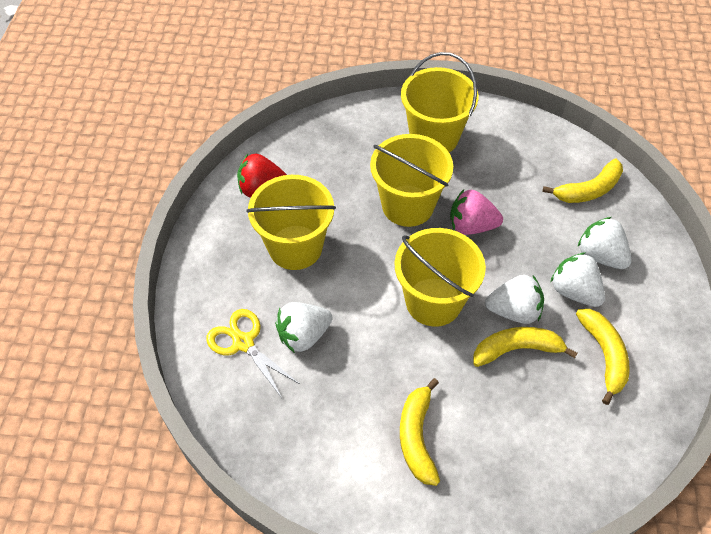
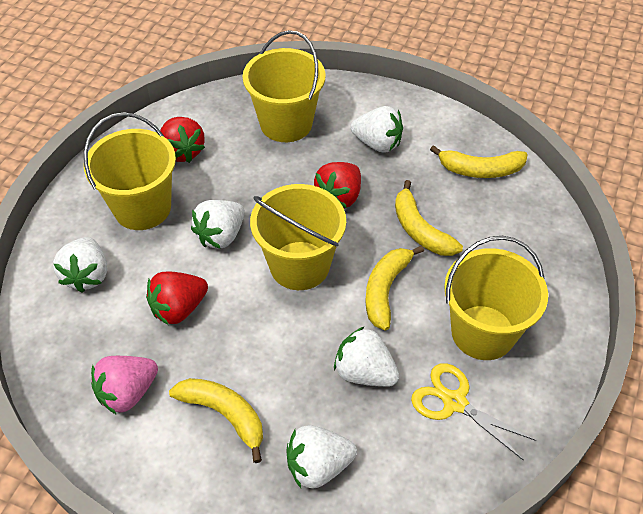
red strawberry: [237,154,287,198] = 1 -> [146,271,208,325] [160,117,205,163] [314,162,361,208] = 3
white strawberry: [275,302,333,353] [485,275,544,324] [550,252,605,307] [578,217,631,269] = 4 -> [53,237,107,293] [191,200,245,249] [286,425,357,489] [334,326,399,387] [351,106,403,153] = 5

